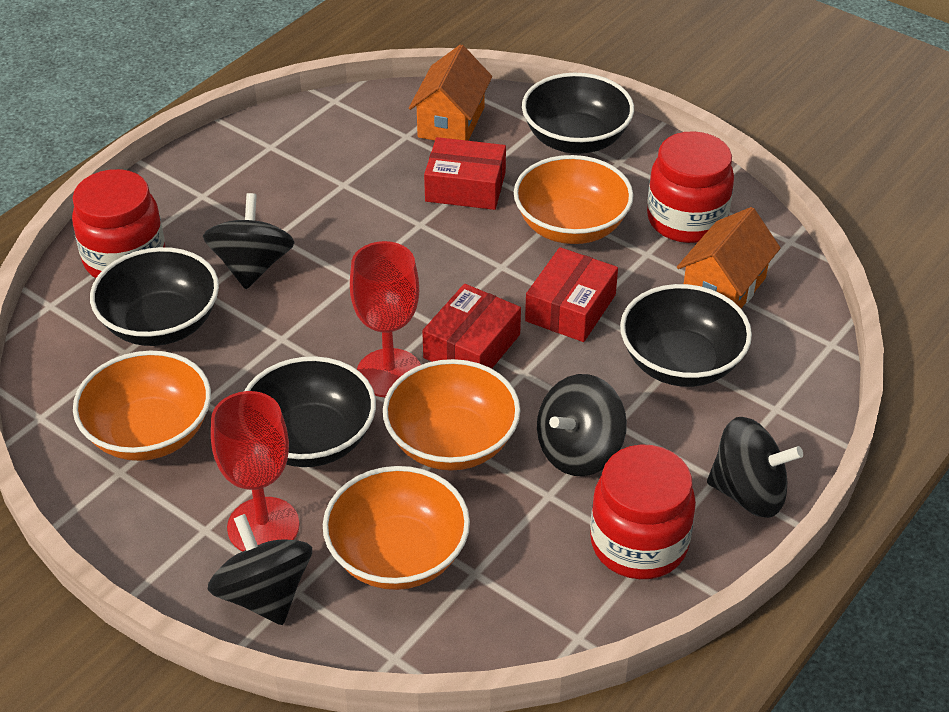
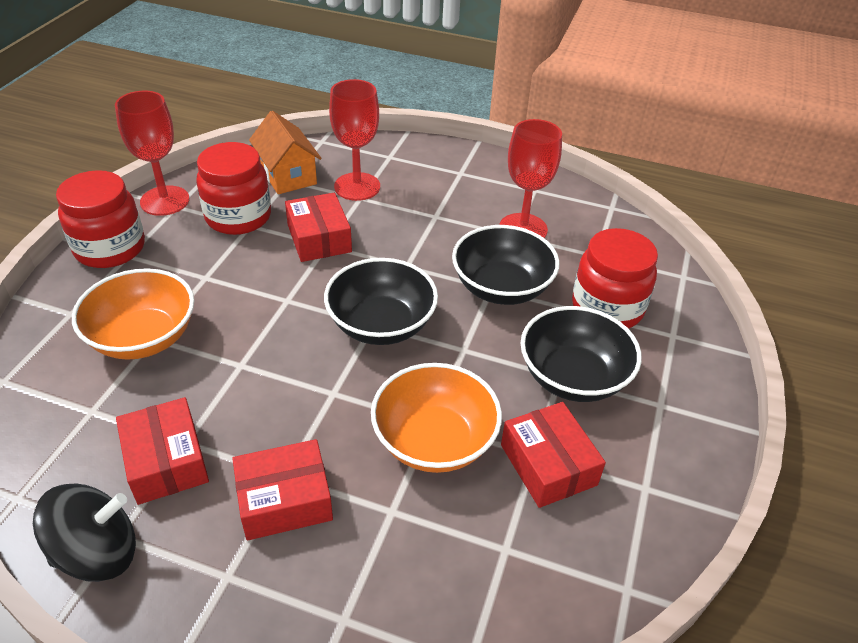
black bowl: [90,247,219,346] [244,356,376,467] [522,73,634,154] [620,284,752,387] = 4 -> [324,258,438,345] [452,225,560,305] [521,306,642,402] = 3
black spinning top: [203,193,295,289] [207,514,312,625] [537,374,627,476] [707,417,803,518] = 4 -> [33,483,136,582] = 1
orange bowl: [73,350,211,461] [323,466,470,590] [383,359,520,471] [514,155,633,244] = 4 -> [72,268,194,360] [371,363,502,473] = 2
orange house: [409,44,492,141] [677,207,780,308] = 2 -> [249,111,322,194] = 1
red box: [422,284,521,369] [424,137,506,210] [525,247,618,342] = 3 -> [116,397,209,505] [232,439,333,540] [285,193,352,262] [501,402,606,508] = 4
red goblet: [211,391,299,552] [350,241,421,397] = 2 -> [115,91,190,216] [329,79,380,201] [499,119,562,238] = 3

